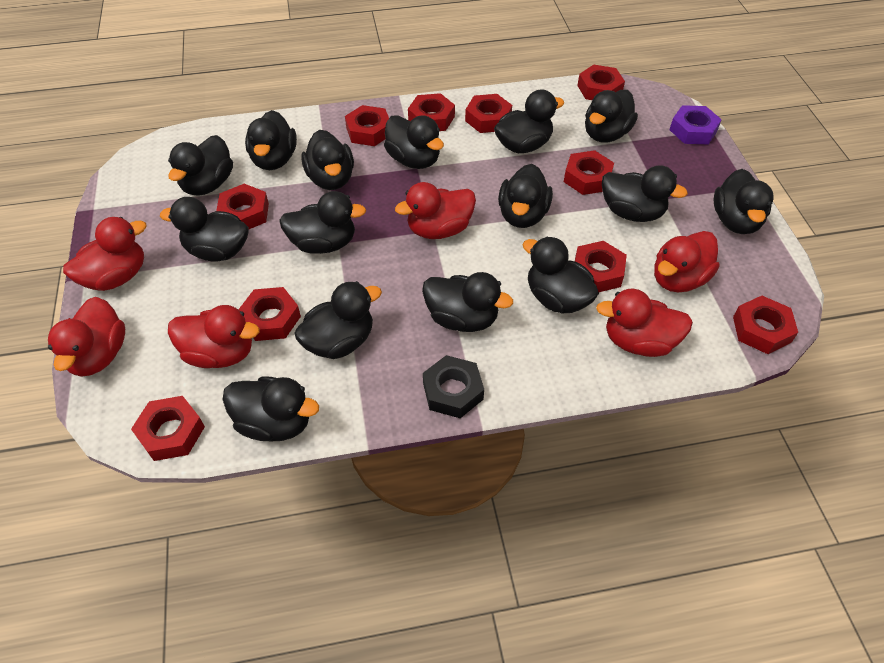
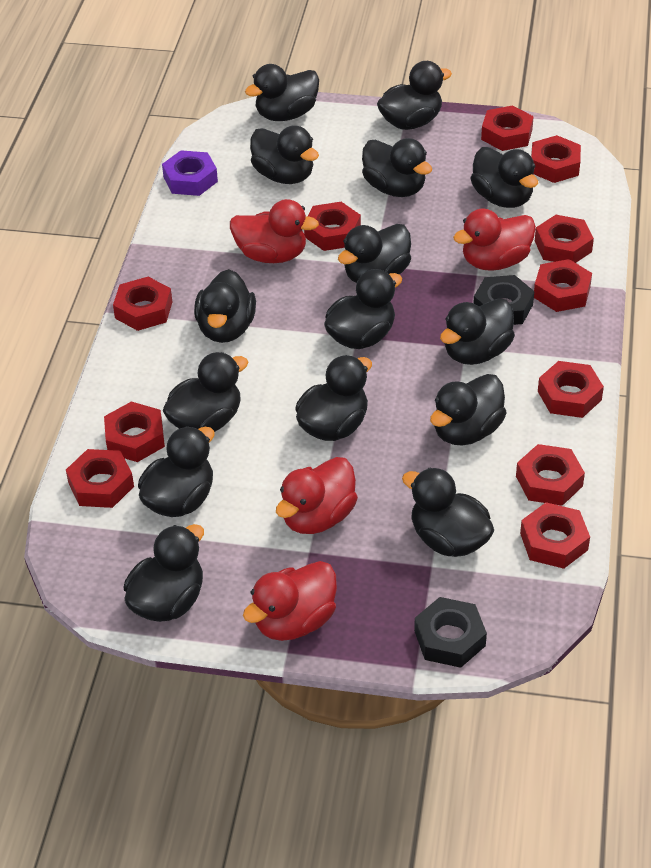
black nut: [423,355,484,418] = 1 -> [414,597,487,668] [473,275,534,325] = 2
red duck: [48,297,125,377] [63,217,147,291] [168,305,259,368] [395,182,476,239] [596,289,693,357] [654,231,720,292] = 6 -> [230,199,319,263] [243,561,337,641] [276,457,358,534] [453,209,536,271] = 4
red nut: [131,396,205,461] [216,184,269,229] [238,287,301,341] [345,105,389,146] [408,93,455,131] [465,94,512,133] [564,150,614,195] [575,241,627,292] [577,65,625,100] [733,296,798,354] = 10 -> [66,449,134,508] [104,402,165,462] [113,277,172,331] [304,202,361,251] [481,105,534,151] [516,444,585,506] [520,502,590,569] [531,135,581,183] [534,259,592,312] [535,215,594,263] [538,361,604,418] = 11

